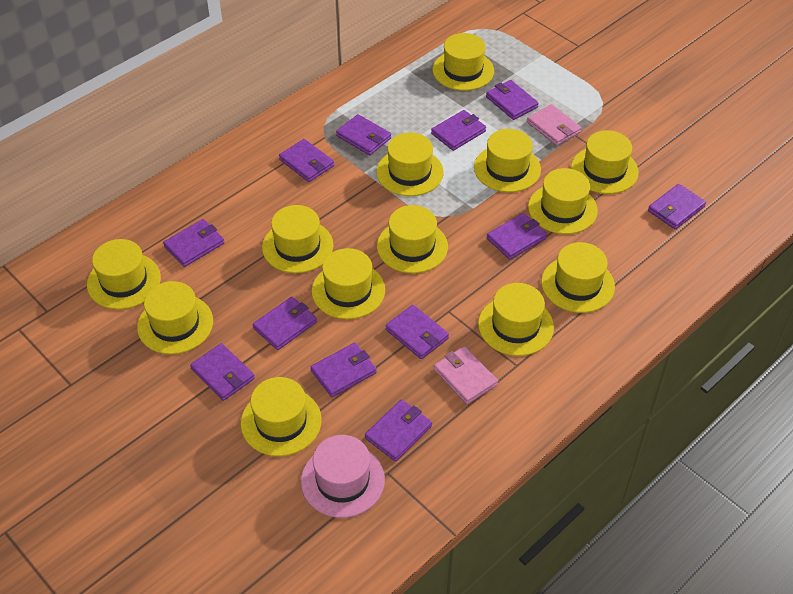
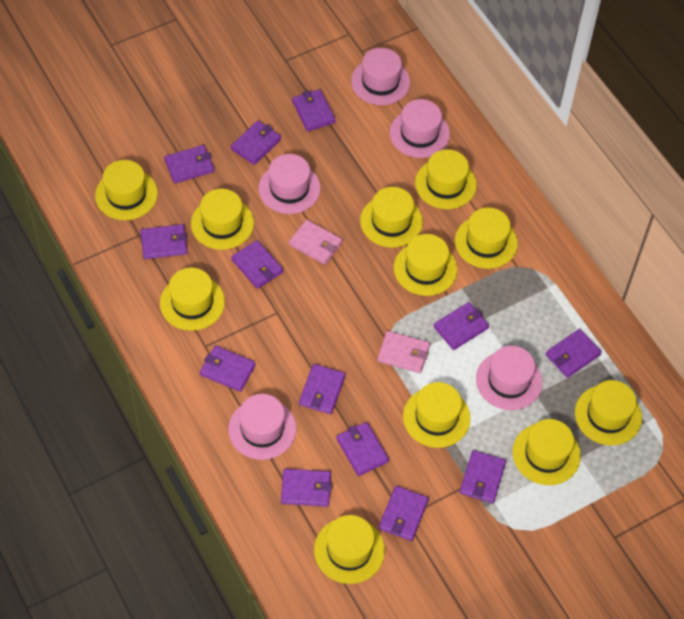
pink hat: [301,435,385,518] = 1 -> [228,394,296,460] [259,154,320,214] [351,48,410,105] [390,99,450,158] [476,346,542,410] = 5
purple wallet: [163,219,225,267] [190,343,255,401] [253,297,317,350] [279,139,334,182] [311,343,377,397] [336,114,391,155] [365,400,432,462] [385,305,449,359] [431,110,486,151] [486,80,539,120] [487,213,547,260] [648,184,706,230] = 12 -> [140,224,188,259] [164,145,214,184] [200,345,256,392] [231,120,281,165] [231,240,283,289] [281,469,332,507] [292,89,336,132] [299,364,345,414] [336,422,389,476] [379,486,429,541] [434,302,489,350] [460,450,506,503] [546,329,602,378] = 13
yellow hat: [87,239,161,310] [137,281,213,354] [241,377,322,456] [262,205,333,273] [312,248,385,319] [376,132,444,196] [377,205,448,273] [433,33,494,91] [474,129,541,192] [478,283,554,356] [528,168,598,234] [541,242,615,313] [571,130,639,194] = 13 -> [95,160,158,220] [160,268,225,331] [191,189,254,250] [314,515,385,584] [360,187,423,248] [394,234,457,296] [403,382,470,448] [415,149,477,209] [455,207,518,269] [512,419,581,485] [575,380,642,446] = 11

